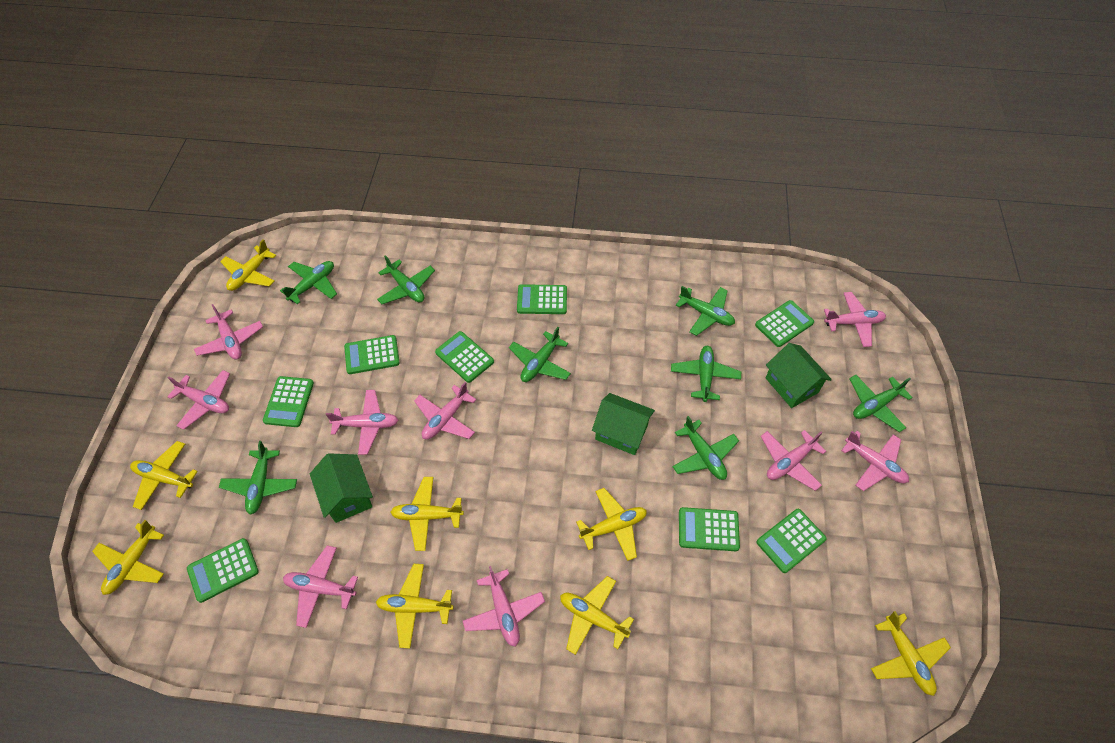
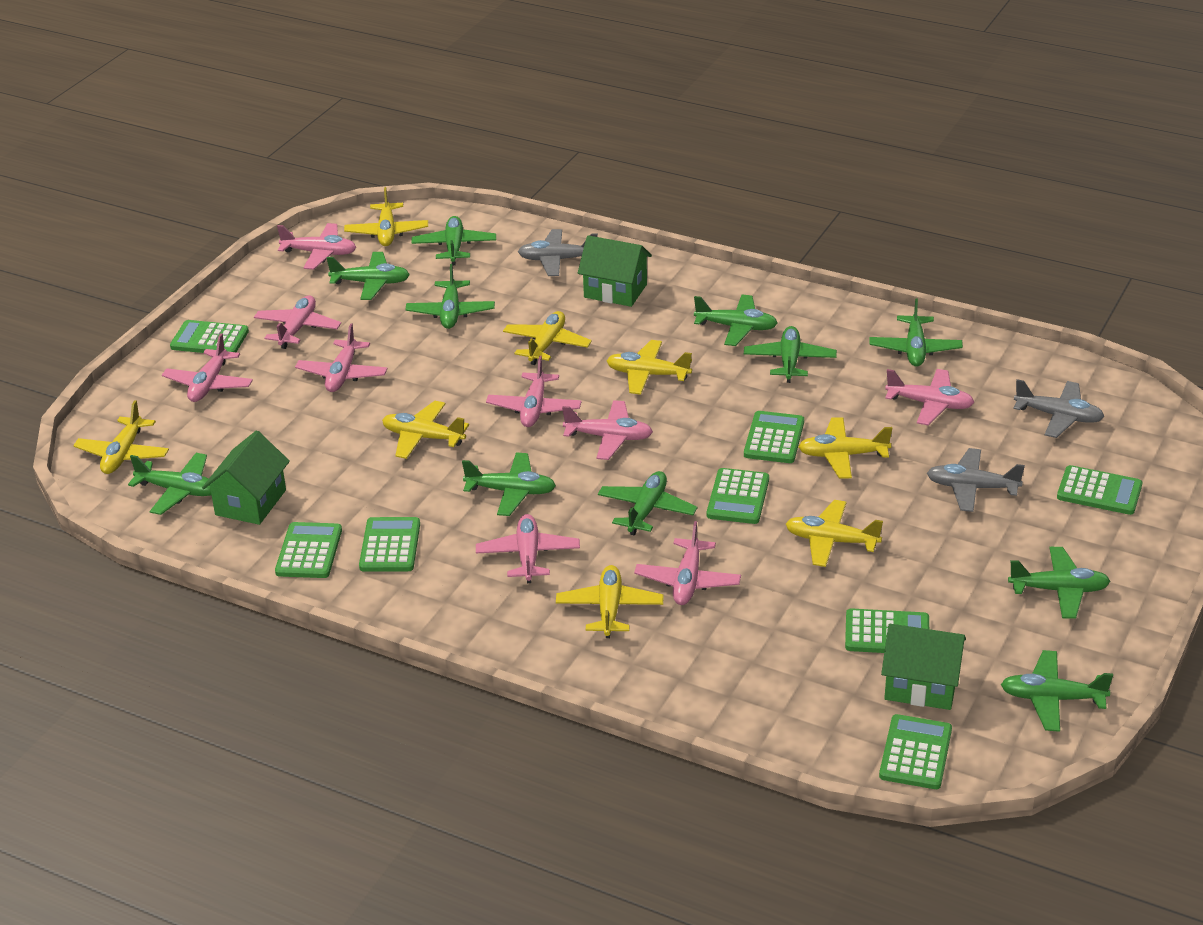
green plane: [219,441,297,515] [280,261,337,304] [377,255,435,304] [509,327,571,382] [671,346,741,402] [672,416,739,480] [676,286,735,336] [849,375,913,432] = 8 -> [128,453,211,515] [327,252,410,300] [405,264,495,329] [411,216,496,265] [462,452,556,516] [598,471,698,535] [694,294,778,346] [744,326,837,383] [869,298,963,367] [1001,650,1113,732] [1008,547,1110,619] = 11
grey plane: none = 0 -> [518,229,598,276] [927,448,1025,512] [1014,379,1104,438] = 3

